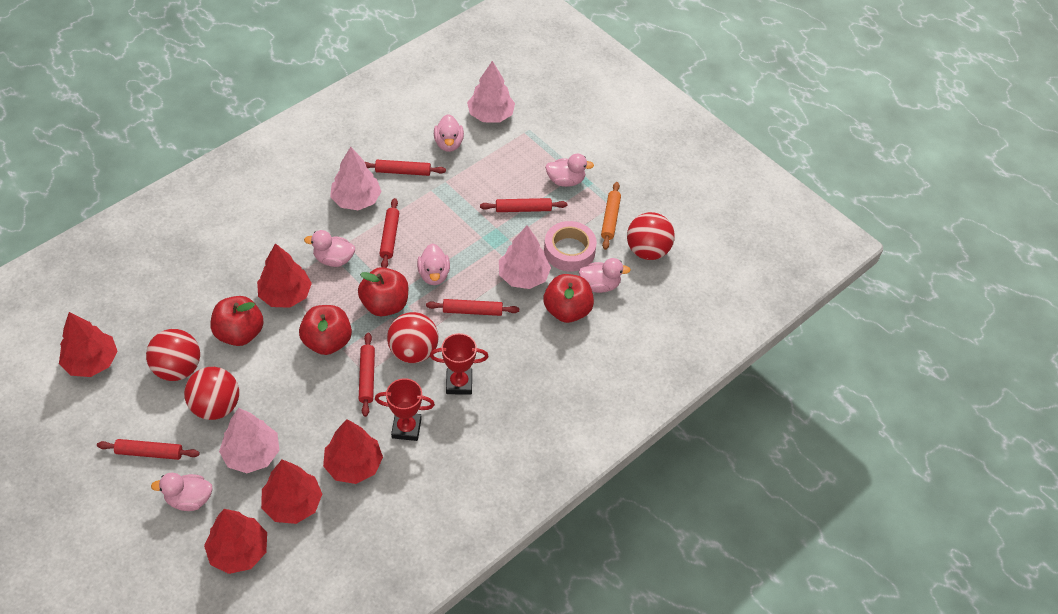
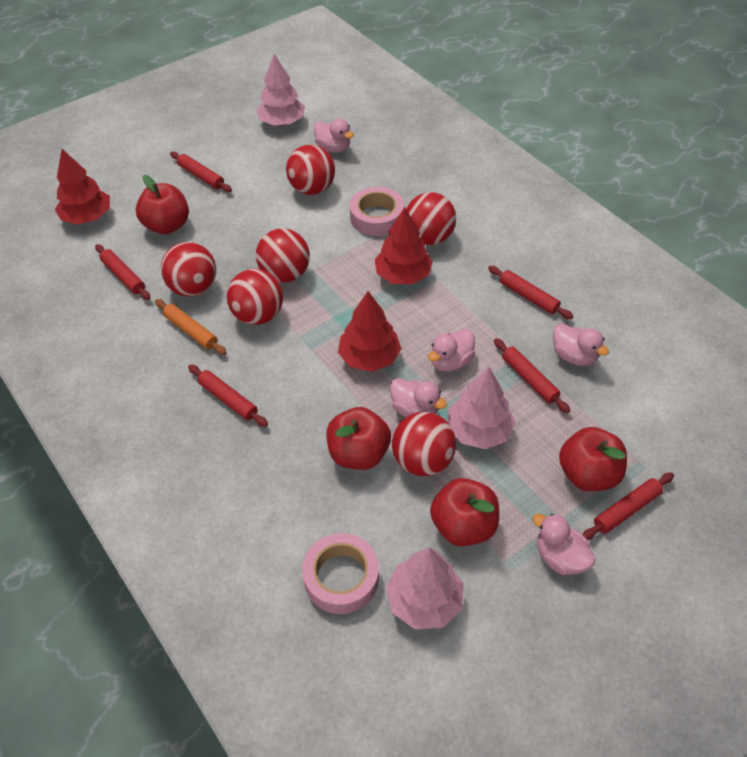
pink duck: [151,473,213,511] [304,230,355,267] [417,244,450,285] [434,114,464,152] [545,154,594,187] [579,258,631,293] = 6 -> [314,119,354,153] [390,378,447,417] [428,329,475,372] [532,514,596,575] [553,324,609,366] = 5
pink tape: [544,221,597,272] = 1 -> [302,533,379,614] [350,187,404,236] = 2
pink tree: [219,408,279,473] [330,147,382,210] [467,61,515,123] [499,225,551,289] = 4 -> [256,54,305,126] [386,548,464,629] [448,367,515,449] = 3
red ball: [146,329,200,381] [184,367,239,420] [387,312,438,363] [627,212,675,260] = 4 -> [161,242,216,297] [227,269,283,325] [256,228,310,283] [286,145,335,195] [392,412,456,476] [406,192,456,245] = 6
red tree: [59,312,118,377] [204,509,267,574] [257,243,312,308] [261,460,322,524] [323,419,383,484] = 5 -> [55,149,110,224] [338,291,402,372] [375,207,433,284] = 3
red trophy: [375,378,435,441] [430,333,489,395] = 2 -> none = 0

